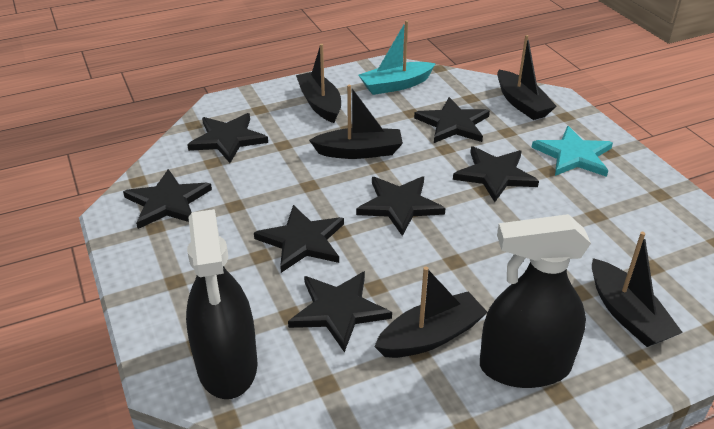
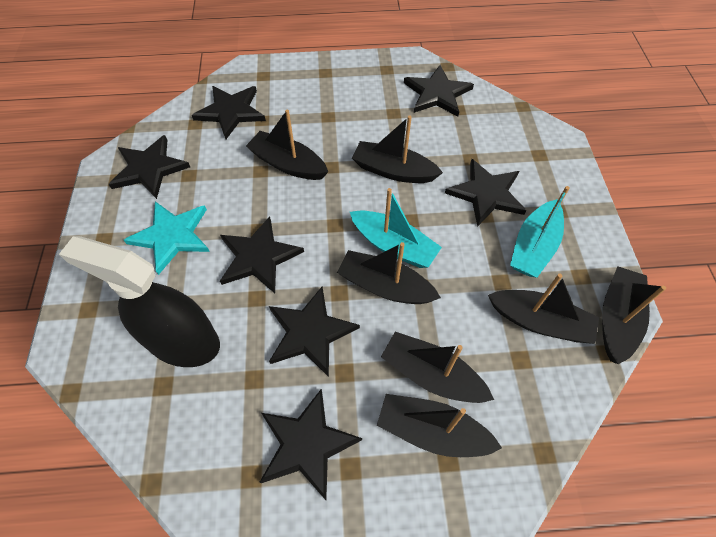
black boat: [296,44,341,123] [309,85,403,159] [374,266,487,358] [497,35,557,120] [592,232,683,347] = 5 -> [246,110,328,180] [337,242,441,304] [352,115,443,183] [377,394,502,457] [381,332,494,403] [488,274,599,344] [602,266,666,364] = 7
black spray bottle: [186,209,257,399] [480,214,591,388] = 2 -> [59,236,220,367] = 1
turquoise boat: [359,20,436,95] = 1 -> [350,188,442,268] [510,186,570,278] = 2

